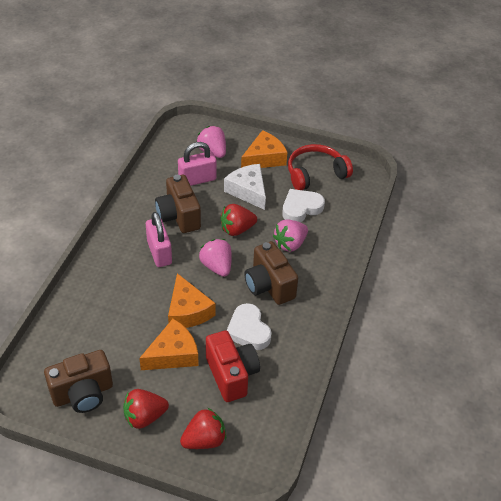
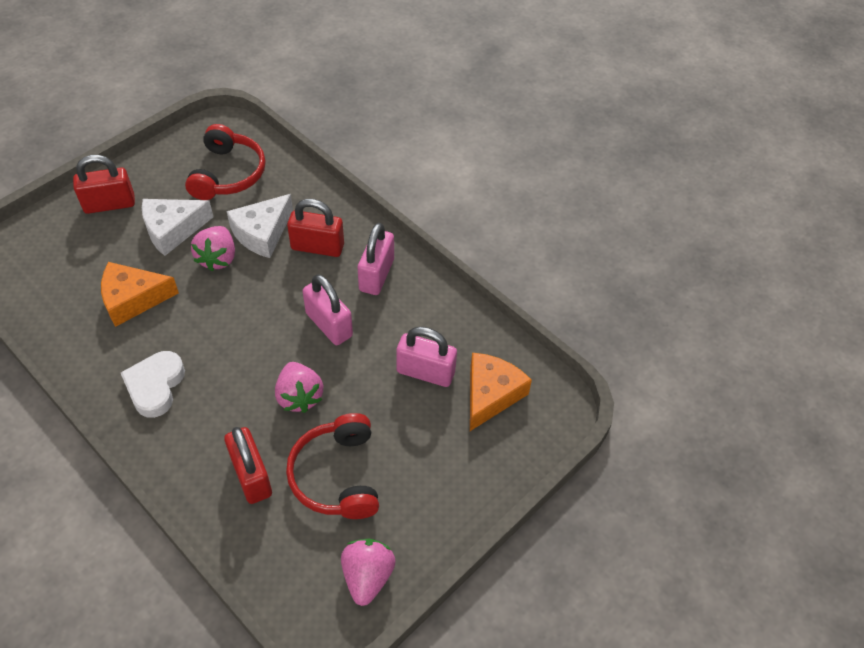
brown camera: [44,350,113,413] [155,175,201,233] [244,241,298,305] = 3 -> none = 0
orange cheese: [139,319,199,370] [168,273,215,328] [241,130,287,168] = 3 -> [101,262,179,327] [470,353,532,431] = 2
pink padlock: [146,212,172,267] [178,142,217,186] = 2 -> [303,274,353,345] [358,223,394,295] [396,326,457,387] = 3
red camera: [206,331,260,402] = 1 -> none = 0
red headphones: [288,144,353,190] = 1 -> [185,124,265,200] [286,413,379,519] = 2
red padlock: none = 0 -> [73,155,135,214] [224,427,272,504] [287,199,344,257] = 3
red strawberry: [123,389,169,429] [180,408,226,449] [220,204,257,236] = 3 -> none = 0
white cheese: [224,164,266,210] = 1 -> [142,199,213,256] [226,194,293,258] = 2
white heart: [227,303,272,350] [282,189,325,222] = 2 -> [121,351,185,418] = 1

